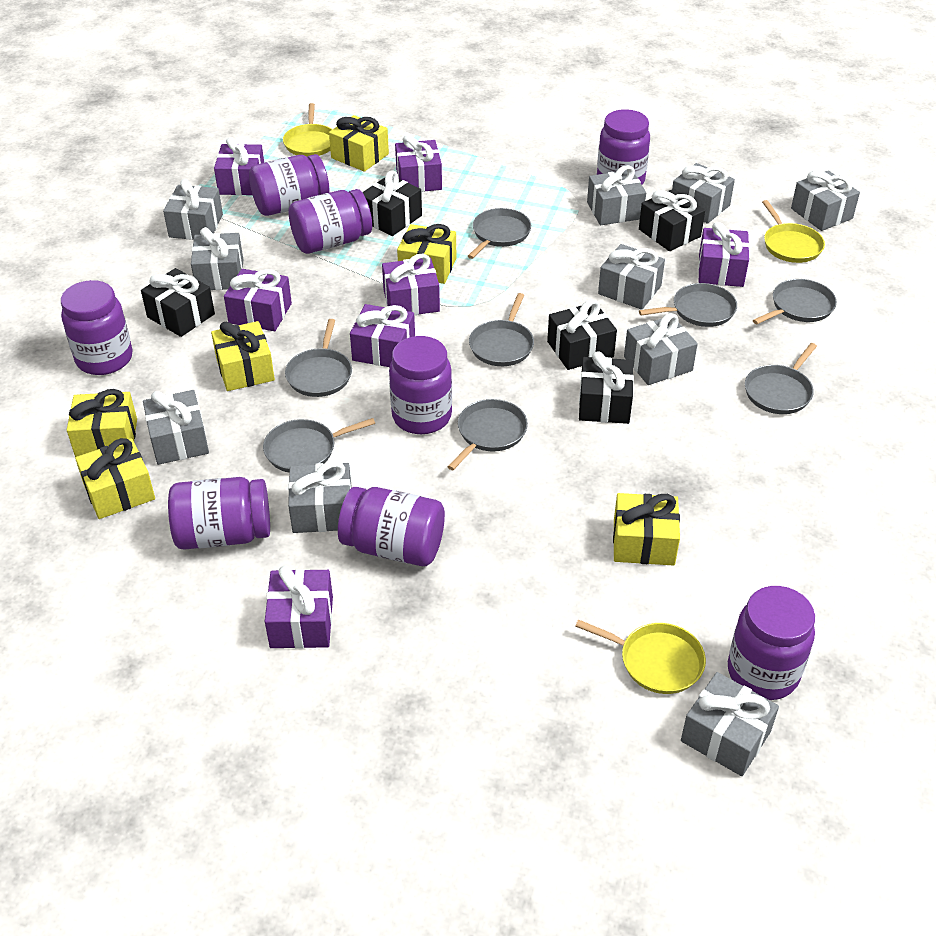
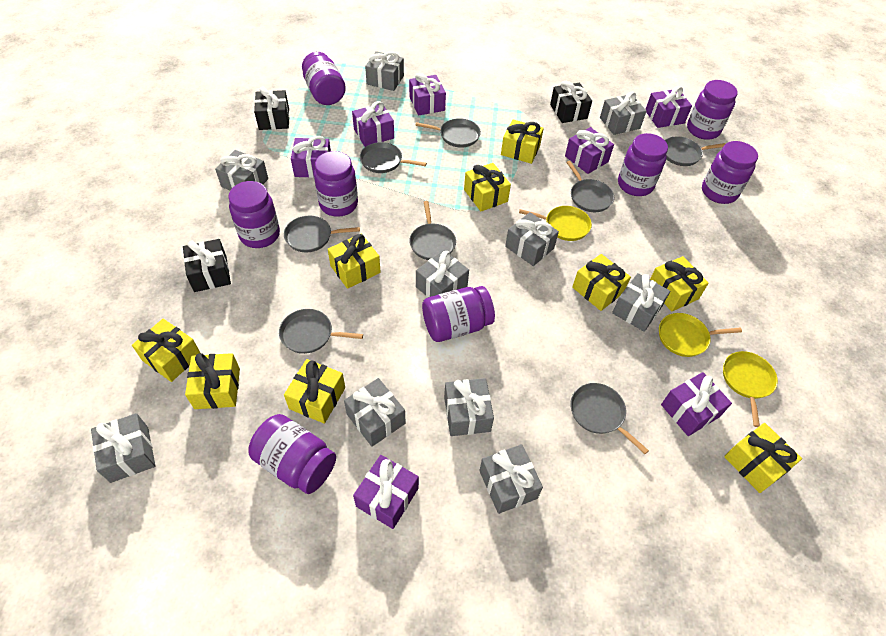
black gift: [141,268,215,337] [362,171,422,236] [547,299,617,370] [579,352,634,424] [639,189,705,251] = 5 -> [183,239,231,292] [254,87,289,130] [550,81,592,123] = 3
yellow gift: [67,389,137,457] [75,438,155,519] [211,321,275,391] [329,115,389,172] [397,224,456,284] [613,493,680,566] = 6 -> [132,319,200,382] [185,353,240,409] [284,359,345,424] [328,234,381,289] [464,163,511,211] [501,119,544,164] [572,254,631,311] [650,256,709,312] [724,423,802,493] = 9

